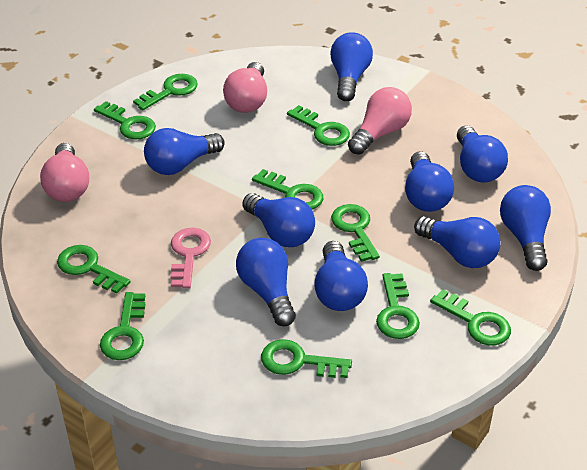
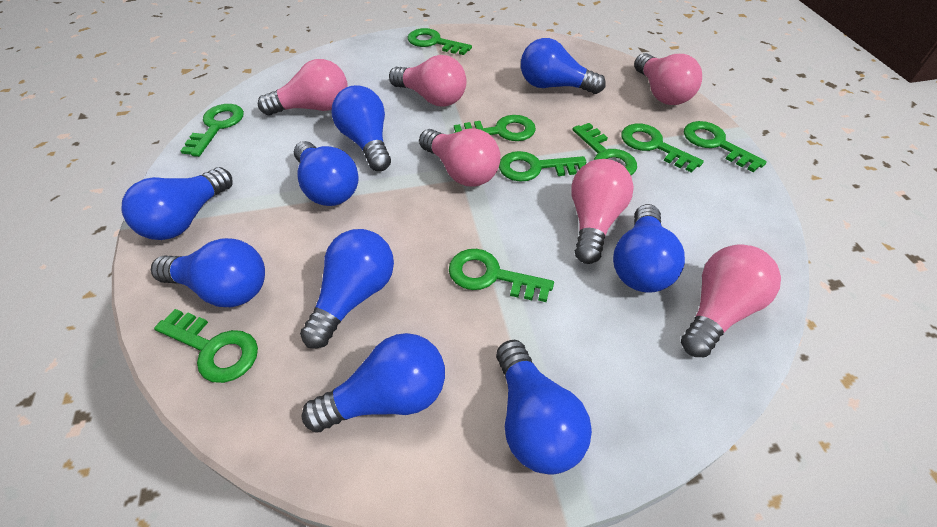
green key: [57,245,130,294] [94,101,156,139] [100,292,145,360] [133,74,198,110] [252,169,323,209] [261,339,352,378] [287,105,350,146] [331,204,380,262] [376,273,420,339] [430,289,511,346] = 10 -> [154,309,258,383] [181,104,244,157] [408,28,472,55] [449,249,554,302] [454,115,536,141] [499,151,586,182] [572,123,637,175] [621,124,704,173] [684,121,767,172] = 9
pink key: [170,228,211,289] = 1 -> none = 0
pink light bulb: [40,143,89,202] [223,62,267,113] [348,87,412,155] = 3 -> [258,59,348,115] [389,55,467,107] [419,129,501,186] [571,159,634,264] [634,53,702,105] [681,244,781,357] = 6

